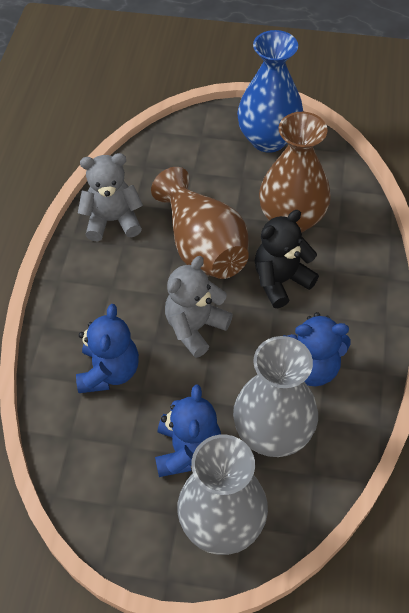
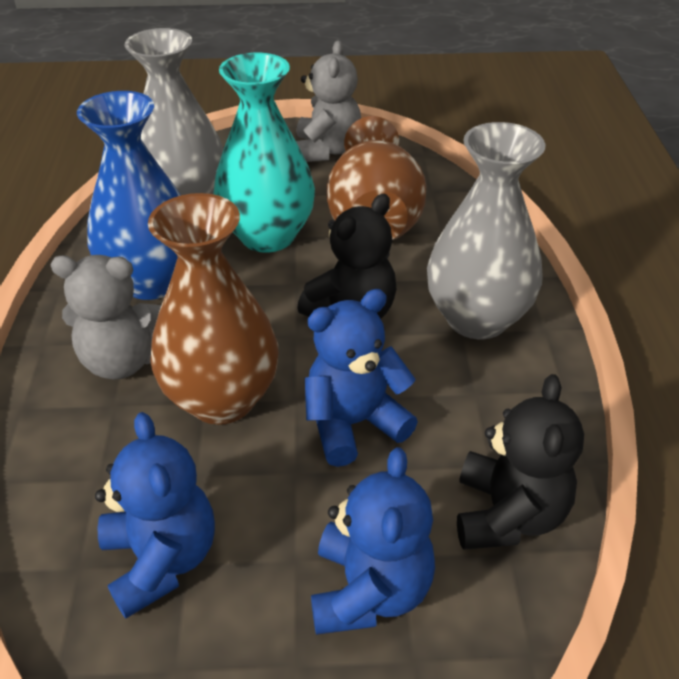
black teddy bear: [255,210,319,308] = 1 -> [297,194,396,319] [457,374,584,550] = 2
turquoise vase: none = 0 -> [213,53,315,253] = 1

